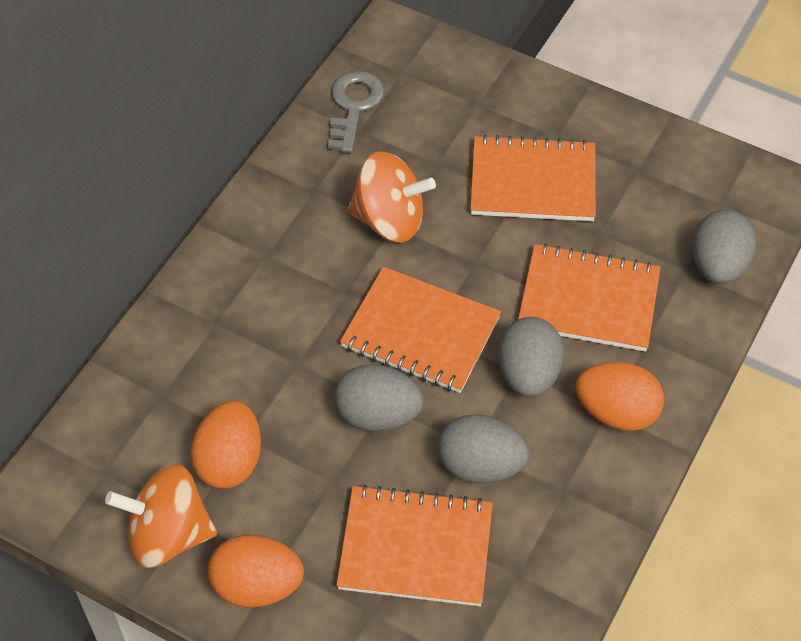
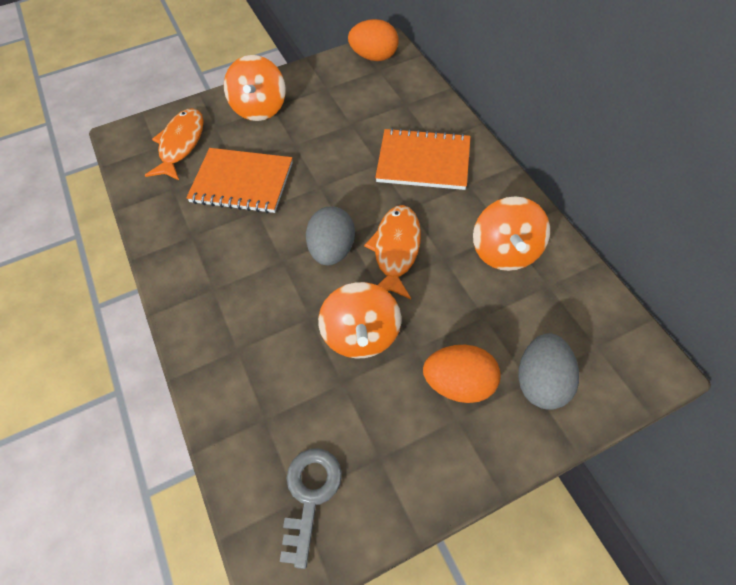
grey egg: [334,365,424,432] [438,414,529,484] [498,317,564,397] [692,210,756,284] = 4 -> [306,206,355,265] [518,333,579,410] = 2
orange egg: [190,401,261,489] [208,535,304,608] [575,362,664,431] = 3 -> [348,19,398,61] [423,345,501,403] = 2
orange fish: none = 0 -> [145,108,203,180] [364,205,421,299] = 2
orange notebook: [336,485,493,606] [340,267,501,393] [470,134,596,221] [518,243,661,352] = 4 -> [186,148,293,213] [375,128,471,190] = 2
orange spinning top: [105,464,217,568] [347,151,436,243] = 2 -> [224,55,286,121] [318,282,401,358] [473,196,550,271] = 3

